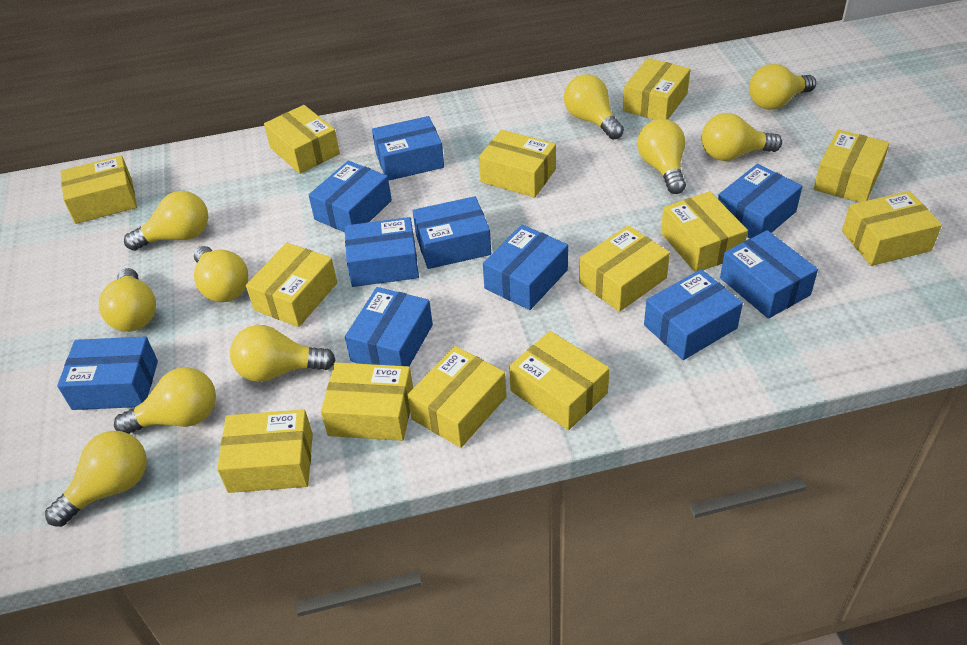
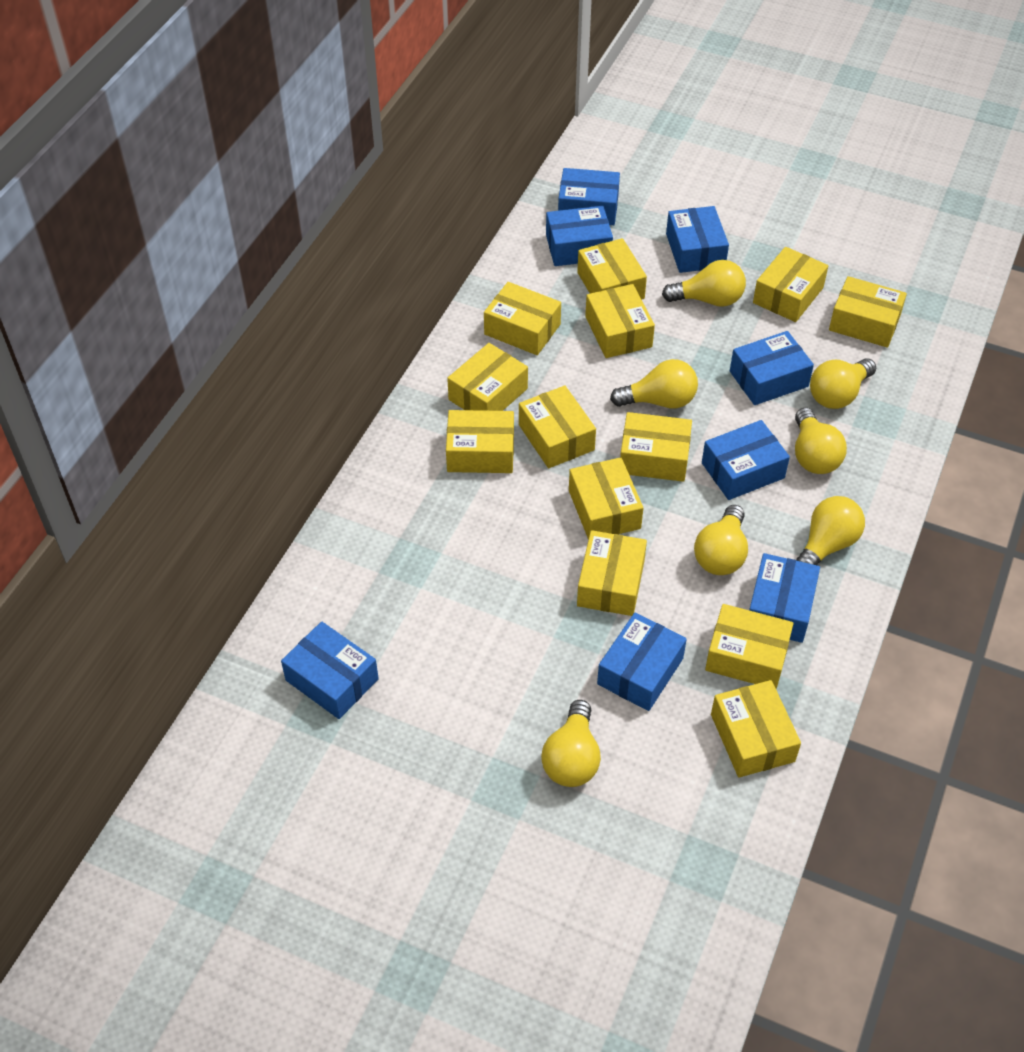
blue box: [57,336,158,410] [309,161,392,232] [345,217,419,287] [345,287,433,366] [372,116,444,181] [413,196,491,269] [483,225,568,310] [644,269,743,360] [718,164,803,239] [720,230,818,319] = 10 -> [281,622,379,719] [546,206,613,266] [558,168,620,225] [597,613,687,711] [666,206,729,273] [702,420,790,500] [730,331,814,405] [749,553,820,643] = 8
yellow light bulb: [45,431,147,527] [99,268,156,332] [114,367,216,434] [124,191,208,251] [194,246,248,302] [230,325,335,382] [564,74,624,140] [637,119,686,194] [701,113,782,161] [749,64,816,110] = 10 -> [541,700,601,787] [610,359,698,408] [662,260,746,307] [694,505,748,575] [795,408,847,474] [796,496,865,565] [810,359,876,409] = 7

